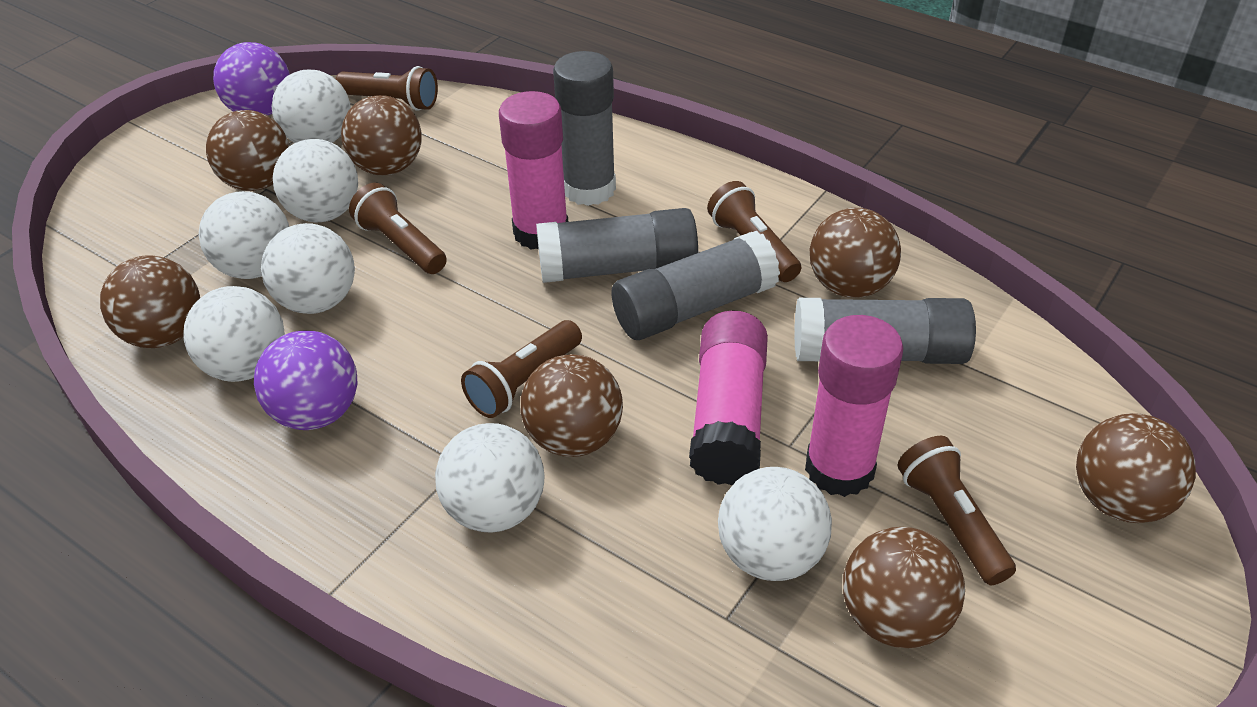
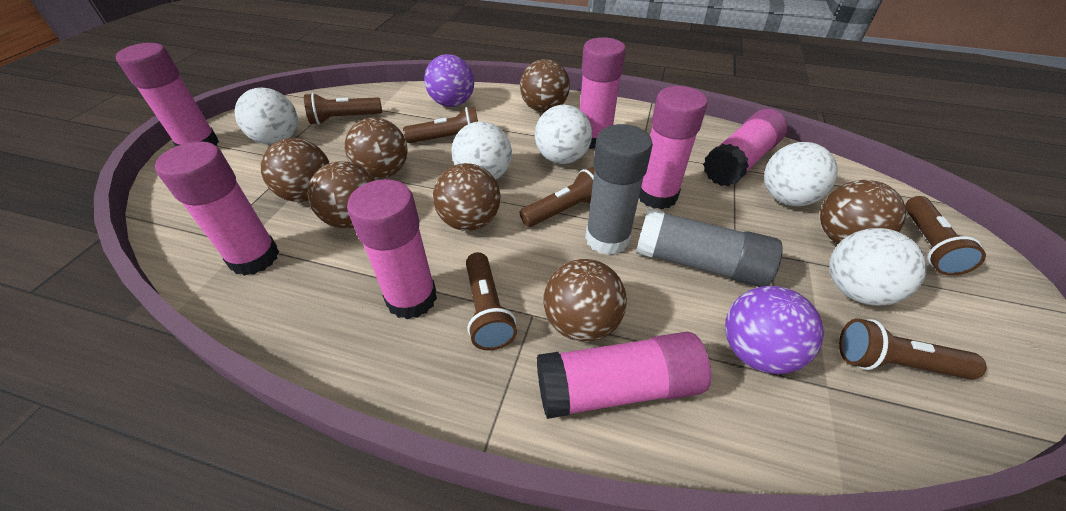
brown flashlight: [336,66,438,111] [349,183,447,274] [461,320,582,418] [707,181,801,282] [898,436,1016,585] = 5 -> [304,93,382,125] [403,107,478,143] [466,252,517,350] [520,167,594,227] [839,318,986,380] [905,196,986,276] = 6
grey glue stick: [536,208,698,283] [553,51,616,206] [611,231,780,340] [794,298,976,364] = 4 -> [585,124,653,255] [636,208,783,287] = 2
pink glue stick: [499,91,568,250] [689,311,768,485] [805,315,903,497] = 3 -> [116,43,219,146] [155,141,279,276] [347,179,437,320] [537,332,711,419] [580,37,626,149] [639,86,708,209] [703,109,788,187] = 7
white ball: [183,286,285,382] [199,191,289,279] [261,223,355,314] [272,70,351,143] [273,139,358,222] [435,423,544,533] [718,467,832,581] = 7 -> [235,88,298,145] [452,121,512,180] [535,105,592,164] [764,142,838,206] [829,228,927,306] = 5

